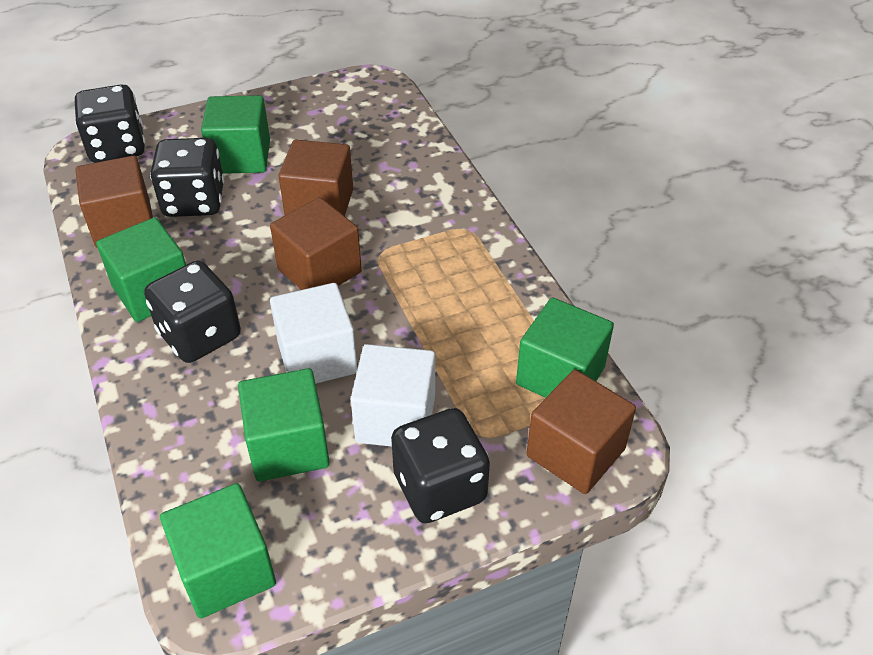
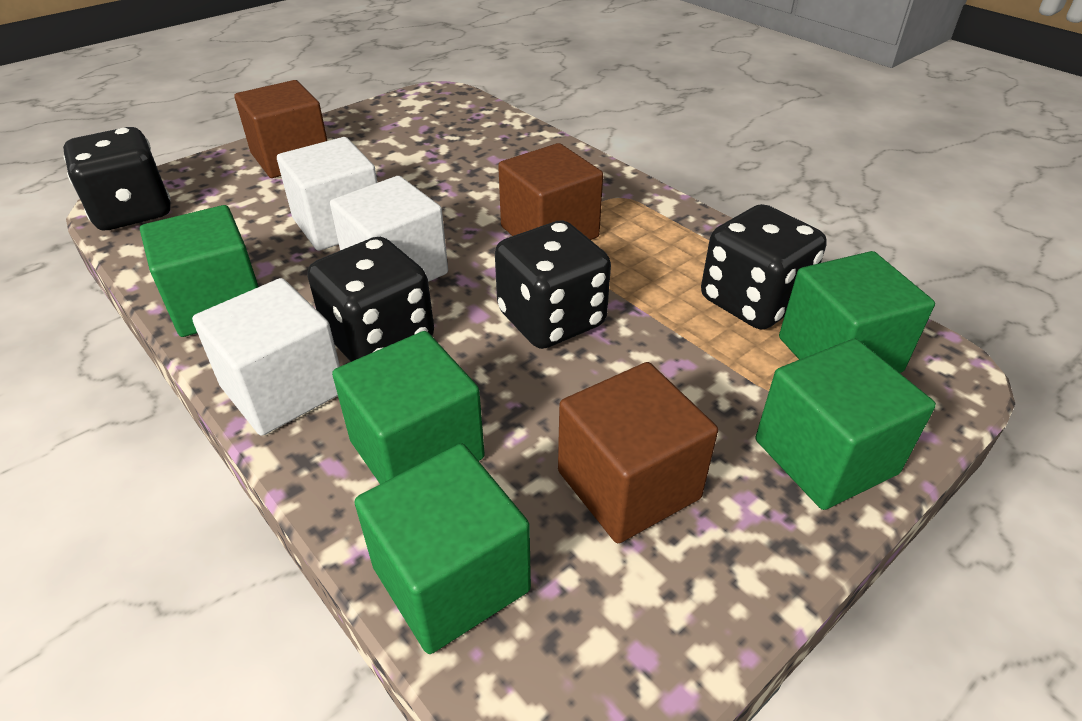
brown cube: [75,156,153,247] [270,197,362,290] [278,140,353,216] [526,369,636,494] = 4 -> [234,80,327,178] [498,143,603,240] [558,362,718,543] = 3
white cube: [270,283,357,384] [351,344,435,447] = 2 -> [192,278,340,436] [277,137,378,251] [330,176,448,282] = 3

